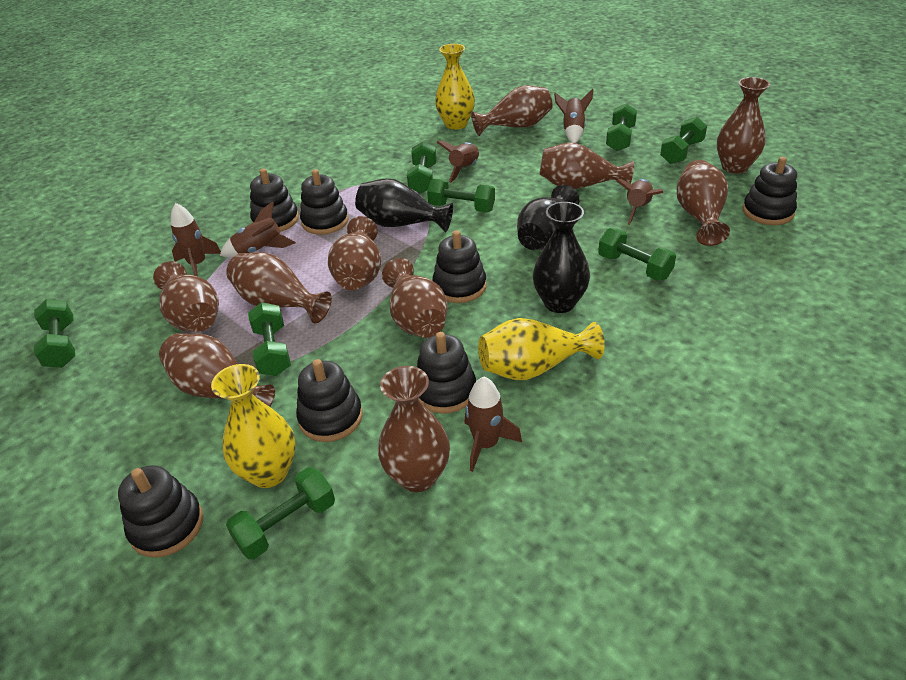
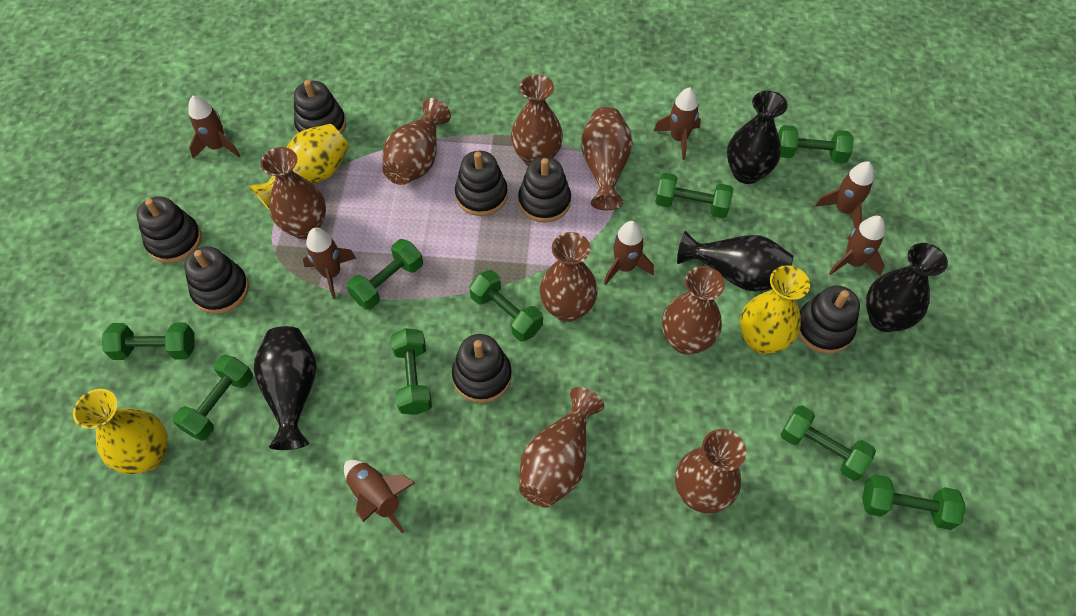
black vase: [355,178,453,233] [517,185,579,250] [533,202,590,313] = 3 -> [254,326,317,450] [677,231,793,291] [727,91,788,184] [866,243,948,332] = 4
brown rocket: [170,203,221,276] [220,201,296,258] [436,141,479,183] [465,377,522,472] [554,89,593,143] [617,179,663,225] = 6 -> [189,96,240,159] [303,228,356,299] [344,460,415,534] [604,221,654,285] [654,87,701,160] [815,161,874,228] [829,216,885,276] = 7
brown vase: [153,261,219,332] [159,333,275,407] [226,252,332,323] [328,216,381,290] [378,366,450,492] [382,258,448,338] [471,85,553,136] [540,142,634,189] [677,160,730,246] [717,77,770,174] = 10 -> [260,147,326,239] [382,98,451,185] [511,75,563,165] [519,387,605,508] [540,232,598,322] [581,107,633,210] [662,266,725,355] [675,429,746,514] = 8
green dumbbell: [34,299,75,368] [226,467,335,559] [248,302,291,376] [407,141,437,193] [427,179,495,212] [598,228,676,280] [606,103,637,151] [660,117,707,164] = 8 -> [102,322,195,360] [173,355,253,441] [347,239,423,309] [391,328,432,415] [469,270,543,342] [655,173,733,218] [778,125,854,163] [781,405,876,481] [862,474,966,530] = 9

